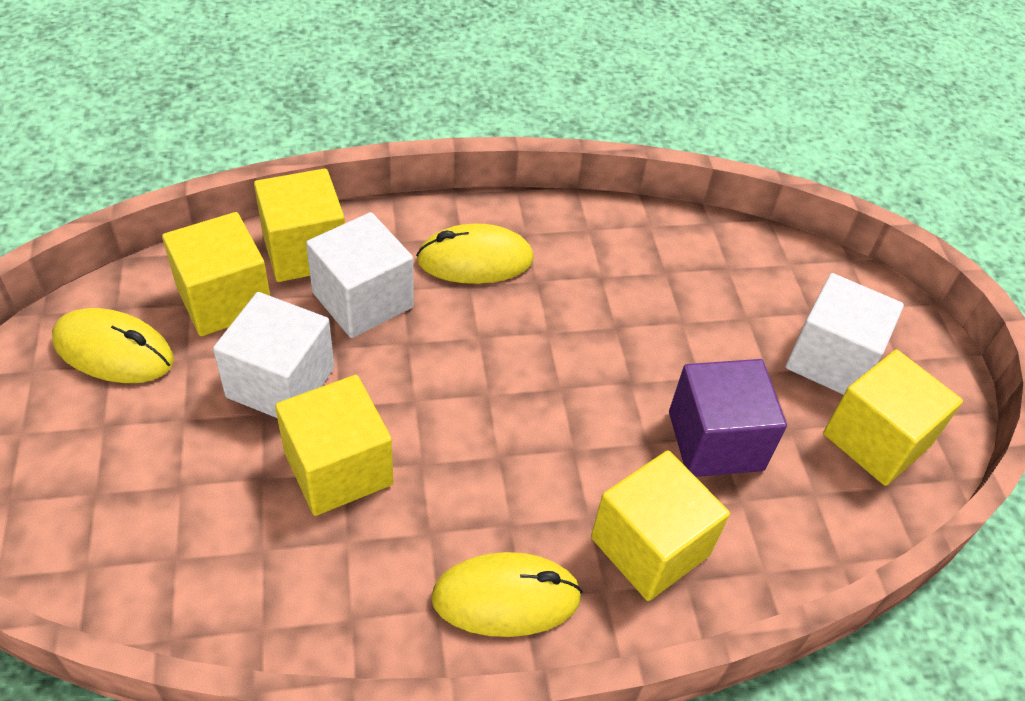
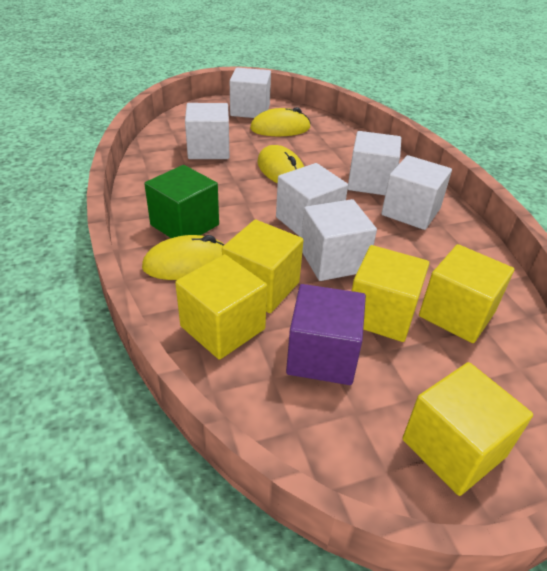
green cube: none = 0 -> [144,165,219,238] = 1
white cube: [213,292,334,418] [306,212,414,338] [786,273,904,395] = 3 -> [185,103,229,159] [230,68,271,118] [276,163,348,237] [301,199,377,281] [348,131,401,195] [381,155,452,230] = 6

